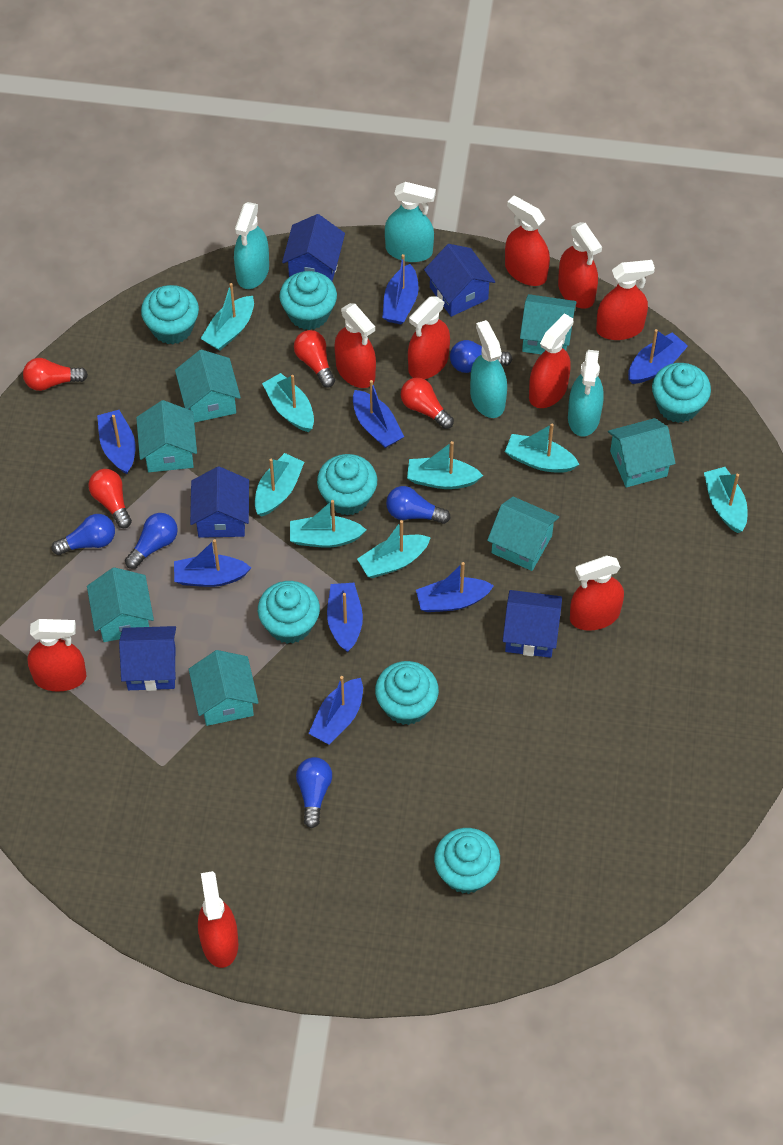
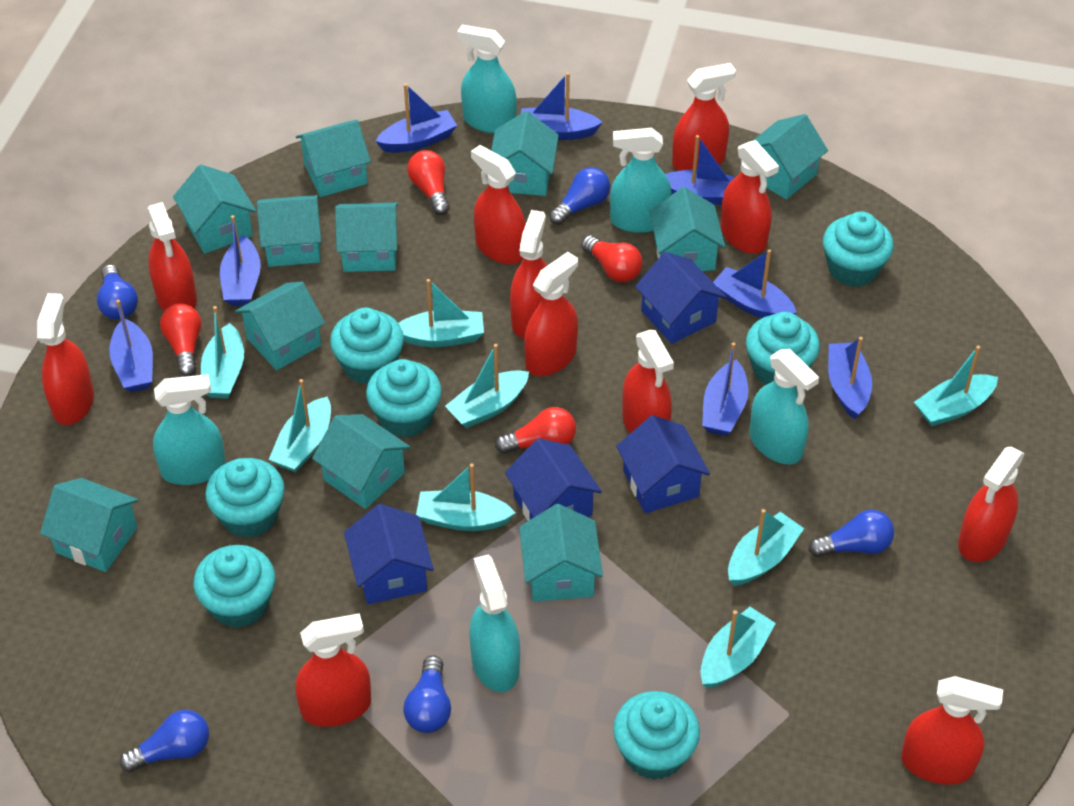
blue house: [119,626,176,691] [190,466,249,538] [282,214,345,281] [424,244,495,317] [503,590,562,658] = 5 -> [344,504,434,604] [505,438,602,521] [616,415,710,513] [635,252,726,344] = 4
red spray bottle: [27,619,87,691] [198,871,238,968] [334,303,376,388] [408,296,450,379] [505,196,550,286] [529,313,573,408] [558,222,602,309] [570,555,624,631] [596,260,655,340] = 9 -> [37,293,94,425] [147,202,197,311] [295,613,371,727] [471,145,526,264] [510,210,547,339] [524,252,578,376] [622,330,674,433] [672,63,736,171] [721,140,779,254] [901,676,1003,784] [958,447,1025,562] = 11
turquoise house: [87,567,154,642] [136,400,197,472] [175,350,241,423] [188,650,259,726] [487,496,559,571] [520,294,577,354] [608,418,676,488] = 7 -> [40,478,138,572] [173,164,256,254] [235,282,325,370] [257,195,321,267] [296,120,371,197] [312,414,410,509] [335,202,398,272] [491,111,559,196] [519,504,603,602] [649,187,725,271] [752,114,828,200] = 11
turquoise spray bottle: [234,202,269,289] [385,182,436,262] [470,320,507,418] [568,350,604,436] = 4 -> [153,374,226,485] [457,25,517,134] [469,555,520,692] [610,128,672,233] [750,349,819,464] = 5

